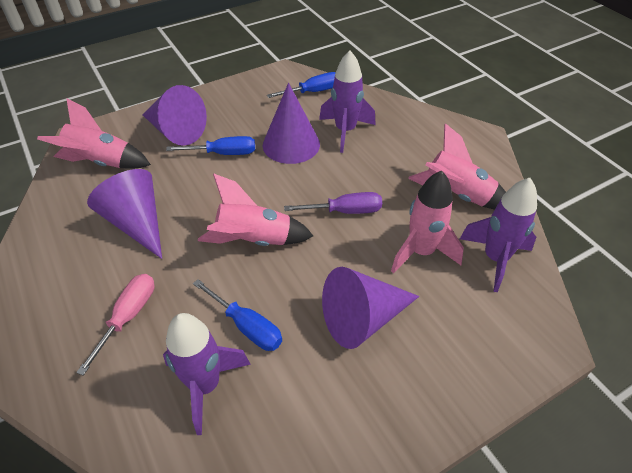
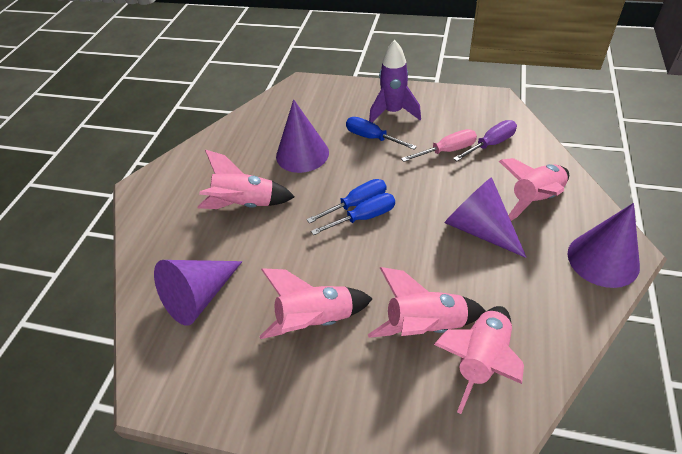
pink rocket: [37,98,151,169] [198,174,313,246] [391,171,464,274] [408,123,506,210] = 4 -> [198,150,295,209] [260,268,373,339] [368,267,486,338] [434,306,524,414] [499,158,569,221] = 5
purple rocket: [163,313,251,435] [319,50,376,153] [460,178,537,292] = 3 -> [369,40,421,122] = 1

